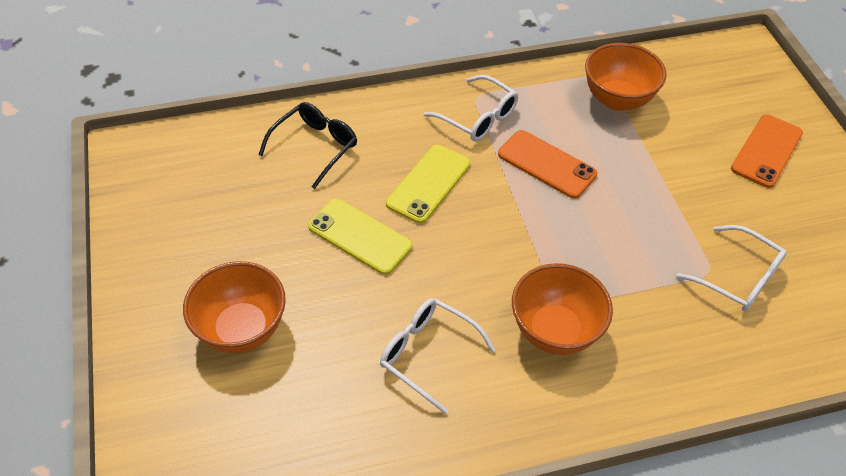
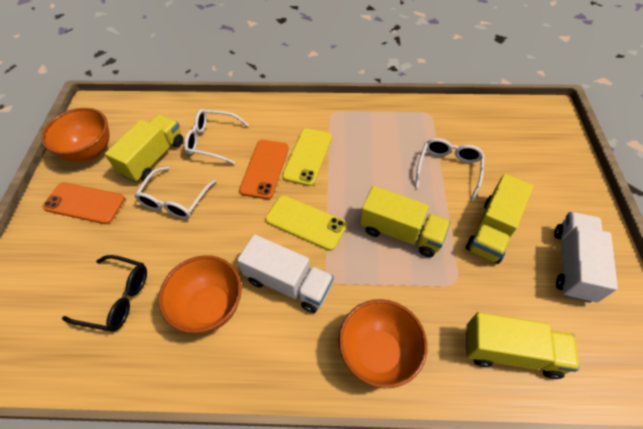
white truck: none = 0 -> [237,234,334,313] [554,212,618,303] = 2
yellow truck: none = 0 -> [105,114,183,182] [360,186,451,257] [466,174,533,264] [466,312,580,379] = 4

